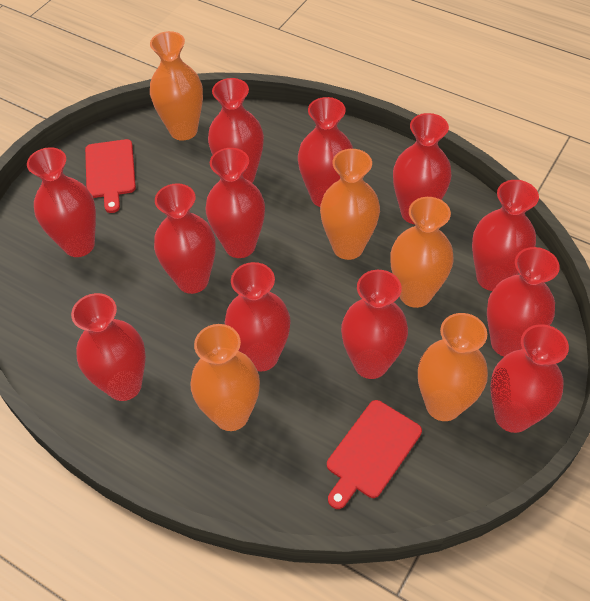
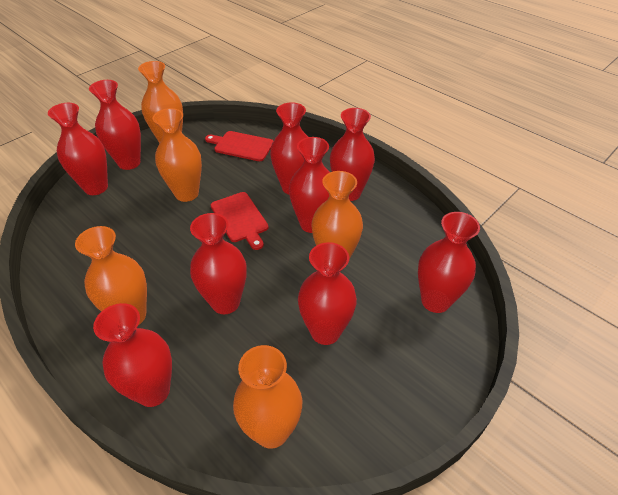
red vase: [27,147,96,257] [71,293,146,401] [154,183,216,294] [205,148,265,258] [208,78,264,183] [225,262,291,371] [298,97,353,207] [341,270,408,379] [393,113,452,224] [472,180,539,291] [487,247,560,357] [490,324,569,433] = 12 -> [48,103,108,195] [89,80,141,170] [93,303,172,407] [190,213,246,314] [270,102,308,195] [289,137,330,233] [298,242,357,345] [330,108,375,201] [418,212,480,313] = 9

